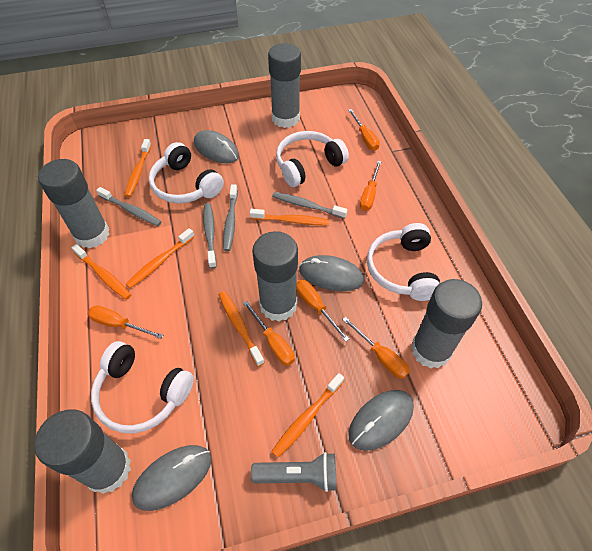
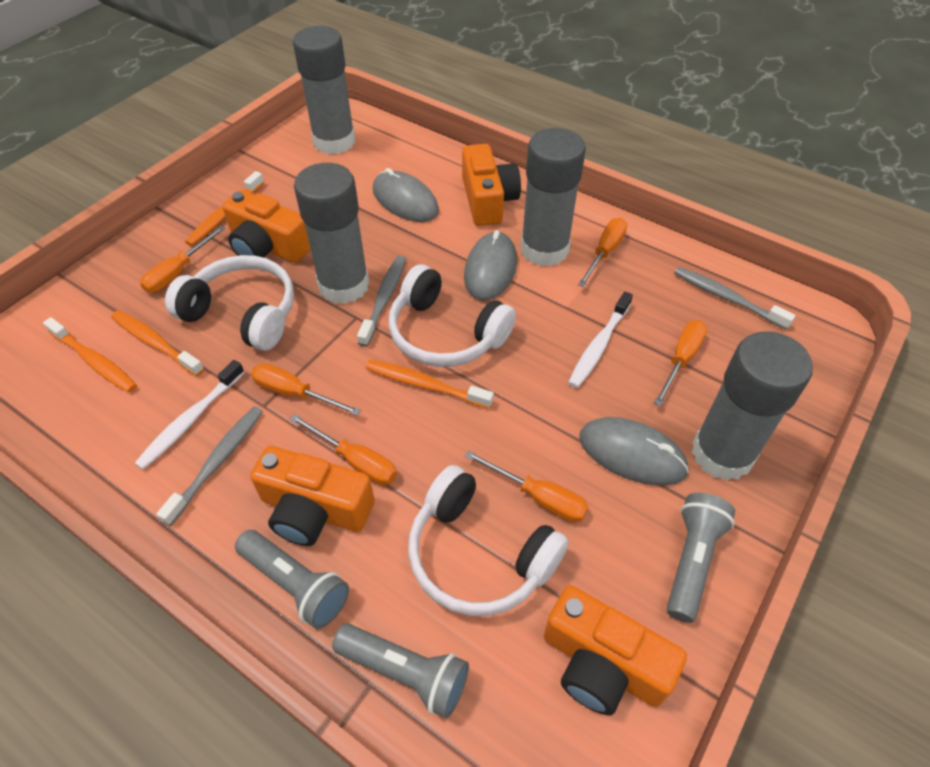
grey flashlight: [251,452,336,492] = 1 -> [235,530,349,629] [332,624,469,718] [666,493,735,623] = 3
grey glue stick: [35,410,131,494] [38,159,110,249] [252,231,298,322] [268,43,301,128] [411,279,482,369] = 5 -> [293,26,355,155] [294,163,369,304] [521,128,586,266] [692,331,813,481] = 4
grey mouse: [132,445,211,511] [194,130,239,163] [299,255,364,291] [348,390,414,451] = 4 -> [373,168,439,222] [464,230,517,300] [579,417,689,486] = 3
grey toothbrush: [96,187,161,226] [203,203,217,269] [223,184,238,251] [272,192,348,219] = 4 -> [156,406,263,526] [357,255,406,347] [674,267,795,330] = 3
orange camera: none = 0 -> [222,190,311,263] [250,446,375,546] [462,144,521,226] [544,585,687,715] = 4
orange toothbrush: [72,244,131,300] [125,139,151,197] [126,228,195,288] [218,291,265,366] [250,209,330,225] [271,373,344,458] = 6 -> [43,317,137,393] [111,310,204,376] [185,171,264,246] [366,360,494,409] = 4
white headphones: [91,341,194,433] [149,142,224,203] [276,131,349,187] [367,223,440,301] = 4 -> [165,255,294,351] [389,265,516,367] [408,465,569,616] = 3
white toothbrush: none = 0 -> [135,360,245,470] [568,292,633,388] = 2

